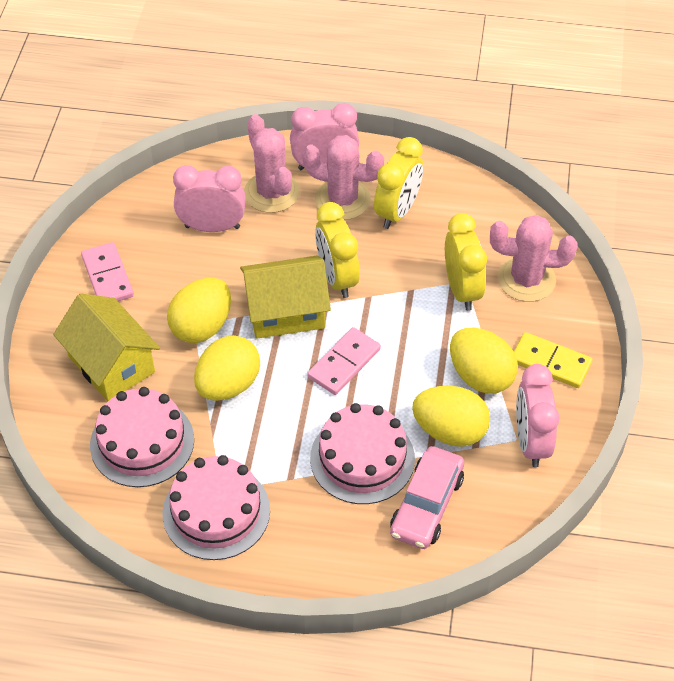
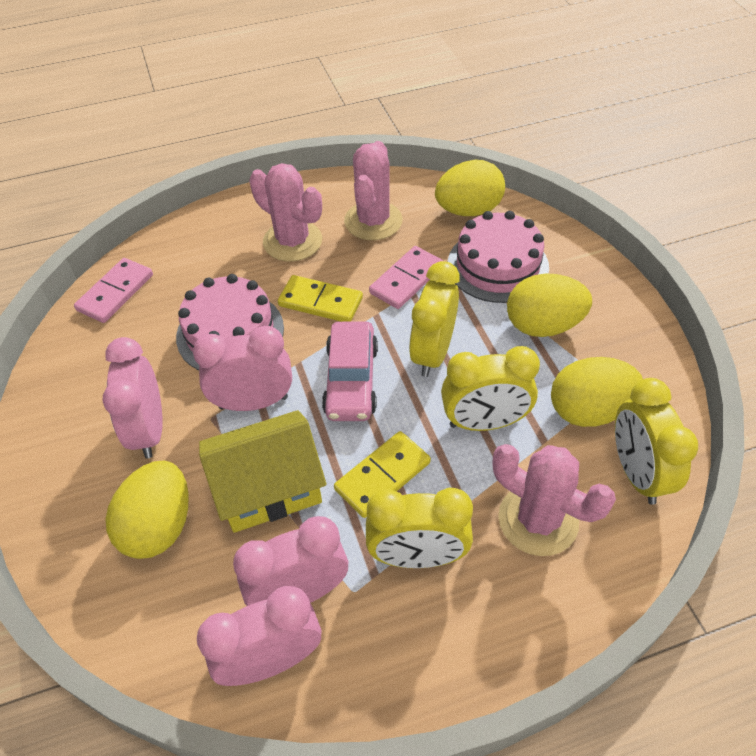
pink cake: [90,387,194,487] [162,455,270,560] [310,403,415,504] = 3 -> [176,274,284,370] [448,211,549,303] = 2
pink clock: [173,165,246,232] [290,103,359,170] [516,364,560,467] = 3 -> [102,337,163,459] [193,326,292,411] [197,586,321,686] [233,516,348,606] = 4
yellow clock: [315,202,360,298] [374,137,423,229] [445,213,487,311] = 3 -> [366,488,473,568] [409,261,460,377] [441,346,540,431] [615,378,698,505] = 4
yellow domino: [514,332,592,388] = 1 -> [278,275,363,322] [334,431,431,518] = 2
yellow house: [53,293,160,401] [240,256,331,339] = 2 -> [199,410,327,533] = 1

